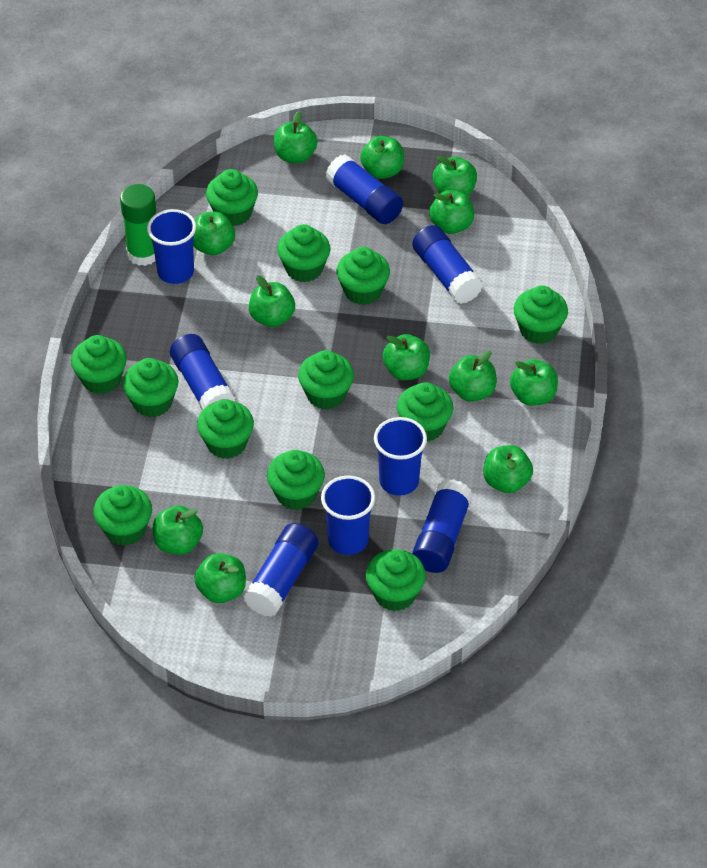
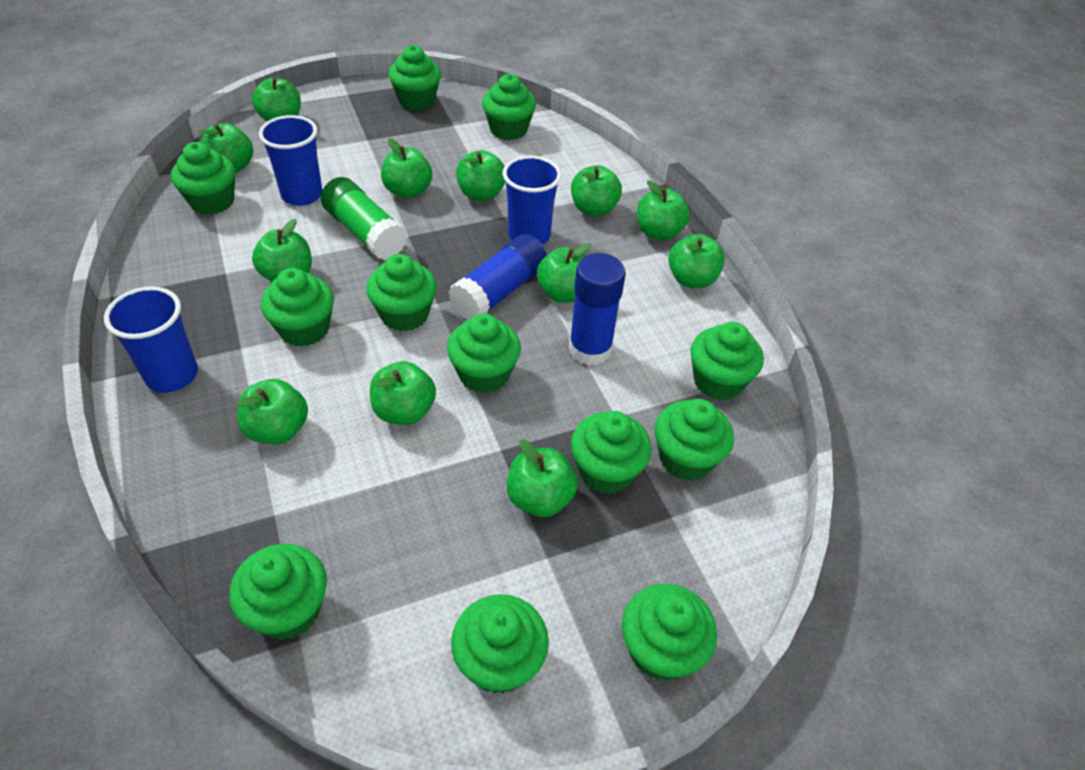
blue glue stick: [170,334,236,410] [244,523,318,617] [326,154,403,224] [412,479,473,573] [413,225,483,304] = 5 -> [448,234,547,320] [569,253,626,365] = 2

